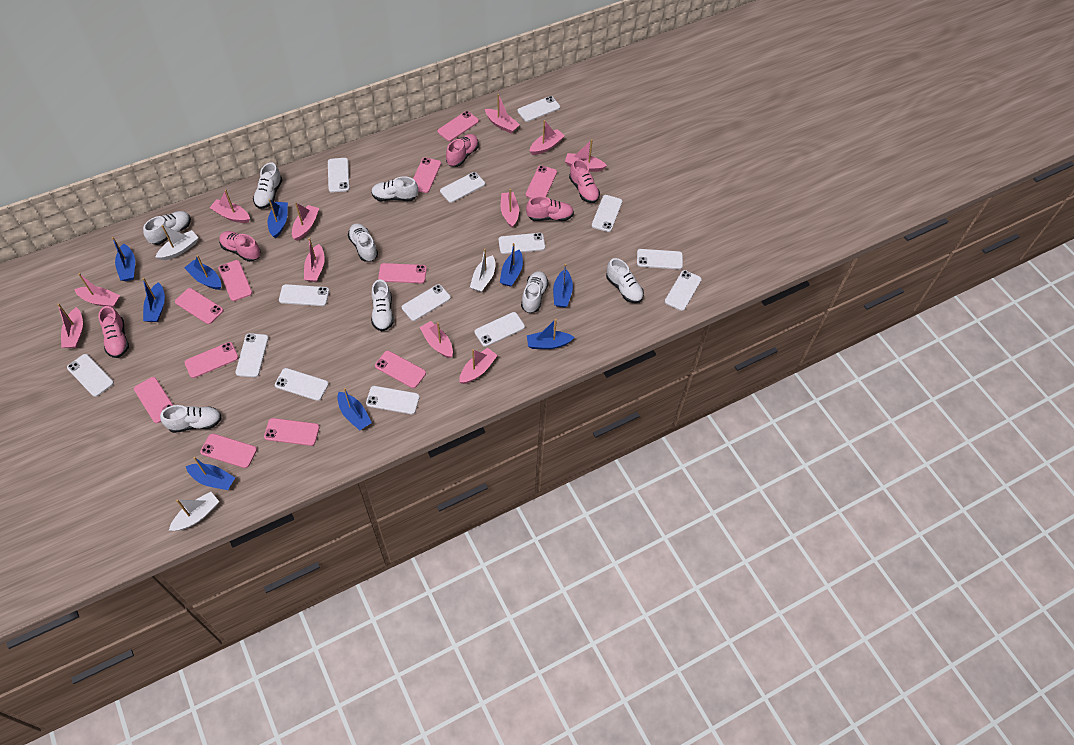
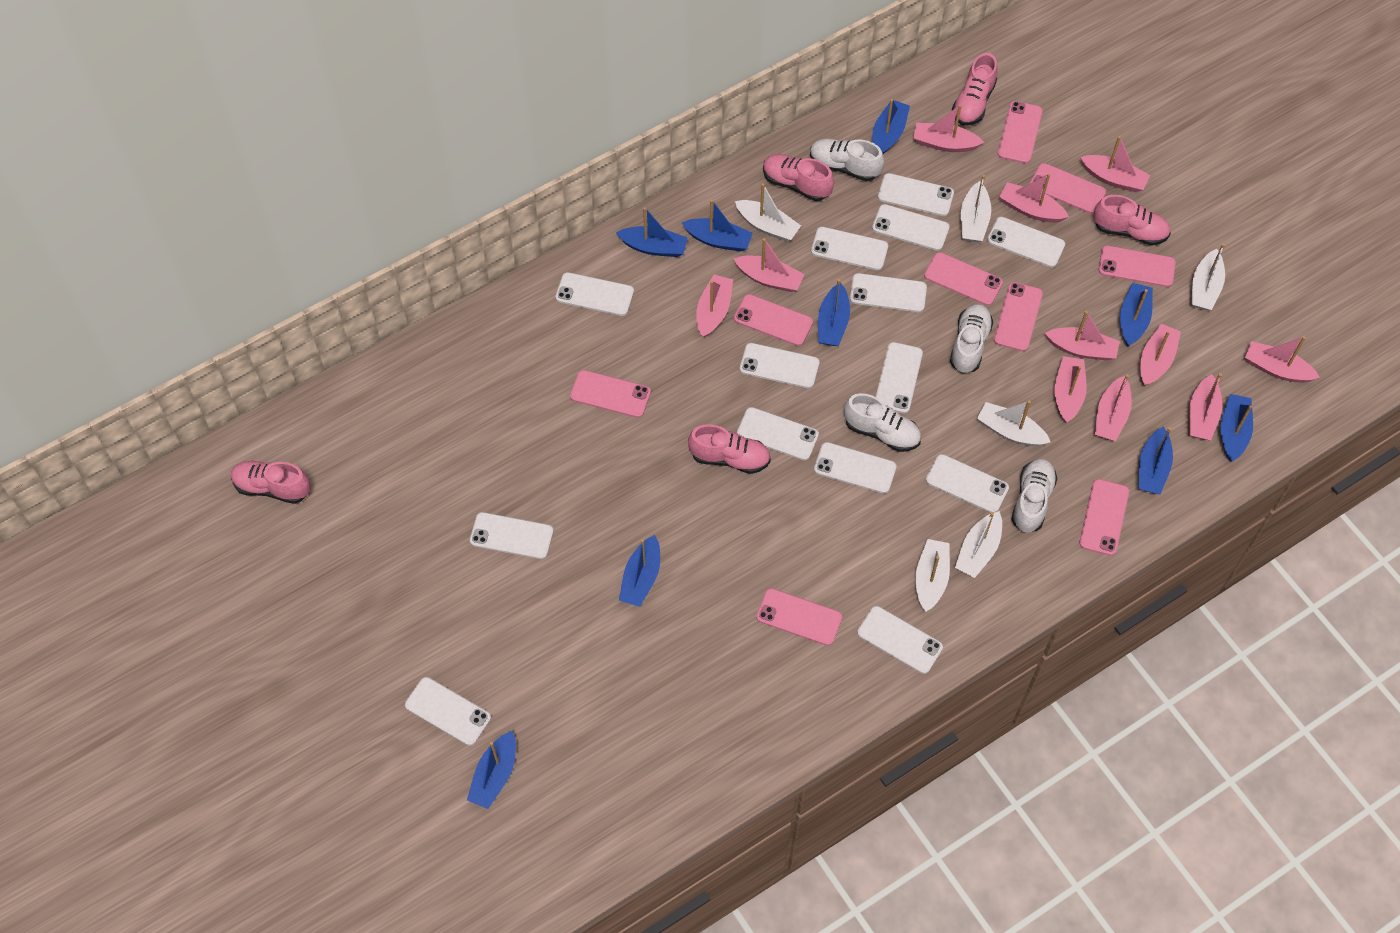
pink phone: [134,377,173,423] [175,288,224,324] [184,342,239,378] [200,433,257,468] [218,260,252,301] [264,418,320,446] [375,351,426,388] [378,263,427,283] [413,157,441,193] [437,111,479,141] [525,165,557,198] = 11 -> [570,370,651,418] [734,294,813,346] [756,588,842,646] [924,252,1003,306] [994,282,1043,351] [998,101,1043,163] [1030,163,1106,214] [1079,479,1129,556] [1099,245,1176,287] = 9
white boat: [155,225,199,260] [169,492,219,531] [470,249,495,292] = 3 -> [735,183,801,242] [915,539,950,612] [955,511,1002,578] [961,175,991,242] [977,401,1051,446] [1191,243,1225,310] = 6
white shoe: [143,211,191,245] [160,405,222,433] [253,163,282,209] [348,223,378,262] [371,176,418,201] [371,279,394,331] [521,271,549,313] [606,258,644,303] = 8 -> [810,139,884,181] [844,393,921,452] [950,304,993,373] [1011,458,1058,533] = 4

